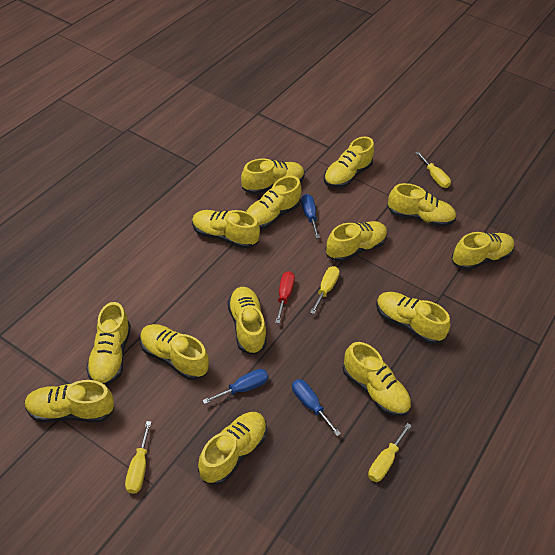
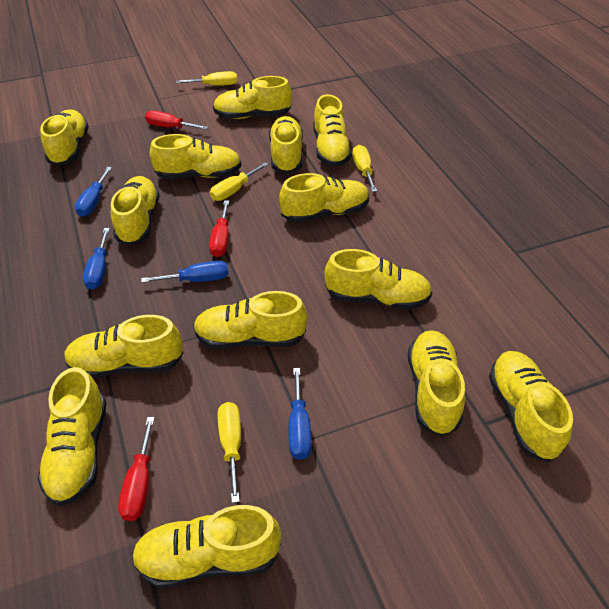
blue screwdriver: [202,369,268,404] [292,379,341,436] [301,194,320,238] = 3 -> [75,167,112,217] [83,228,110,290] [141,261,228,283] [289,368,312,460] = 4
red screwdriver: [275,271,295,324] = 1 -> [118,417,155,521] [145,111,208,129] [209,200,229,257] = 3

